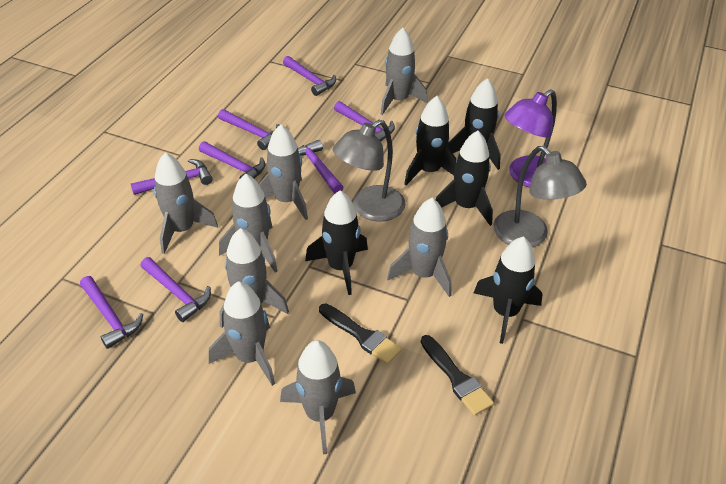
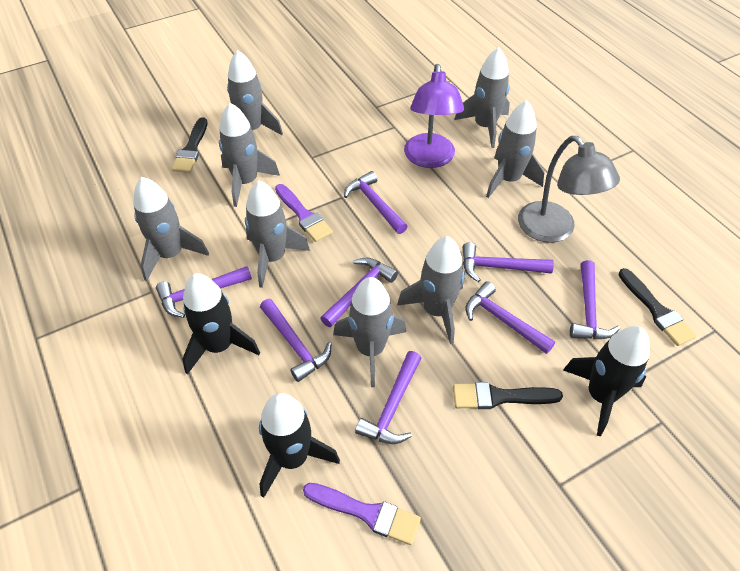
black brush: [319,303,402,364] [421,335,494,416] = 2 -> [172,117,207,173] [453,382,563,409] [618,268,697,346] = 3
black rocket: [305,190,368,295] [404,96,457,185] [436,131,493,226] [448,78,501,170] [474,236,543,344] = 5 -> [182,273,260,375] [259,393,340,498] [563,326,650,436] = 3
grey lamp: [333,120,406,222] [493,146,587,247] = 2 -> [518,136,620,243] = 1
purple brush: none = 0 -> [275,184,333,242] [303,483,421,545] = 2

